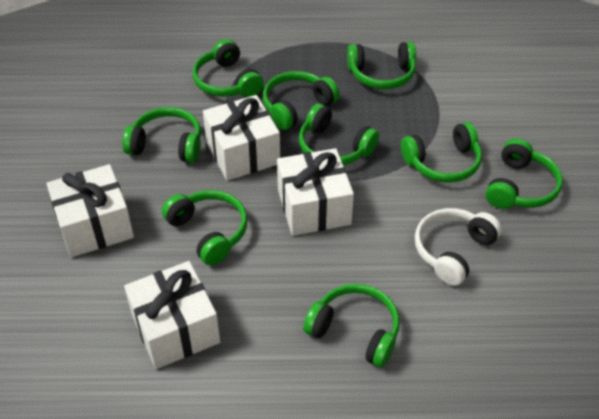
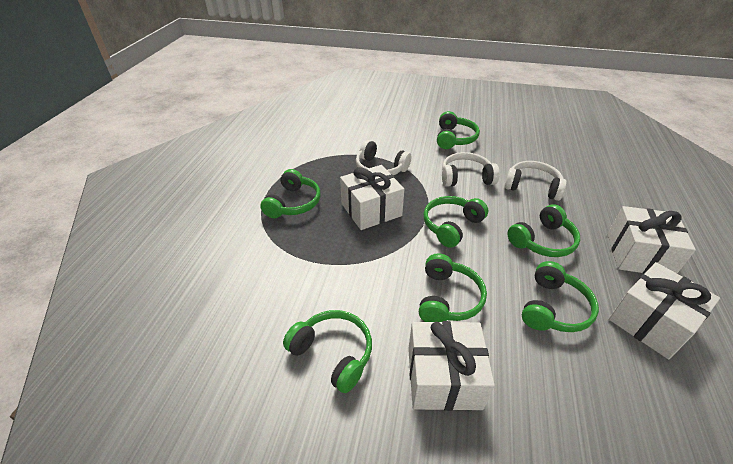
green headphones: [122,107,201,163] [162,190,248,265] [193,39,264,97] [263,71,340,130] [299,104,379,165] [303,284,400,367] [347,42,416,89] [401,122,482,183] [486,138,563,209] = 9 -> [260,169,321,218] [283,310,372,393] [419,253,487,322] [424,196,488,248] [437,111,480,149] [507,204,580,257] [522,261,599,332] = 7
white headphones: [415,208,502,286] = 1 -> [356,140,411,176] [442,152,500,187] [504,161,567,201] = 3

